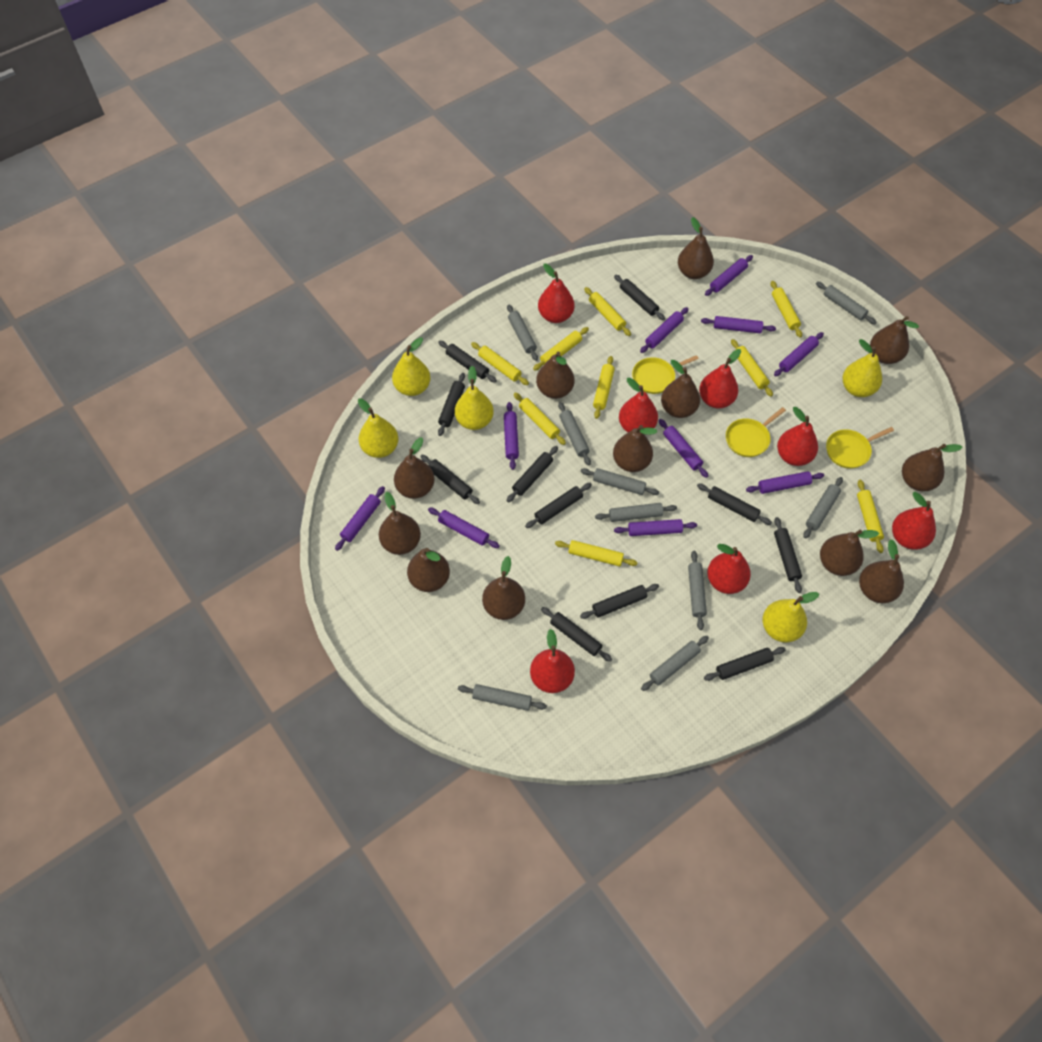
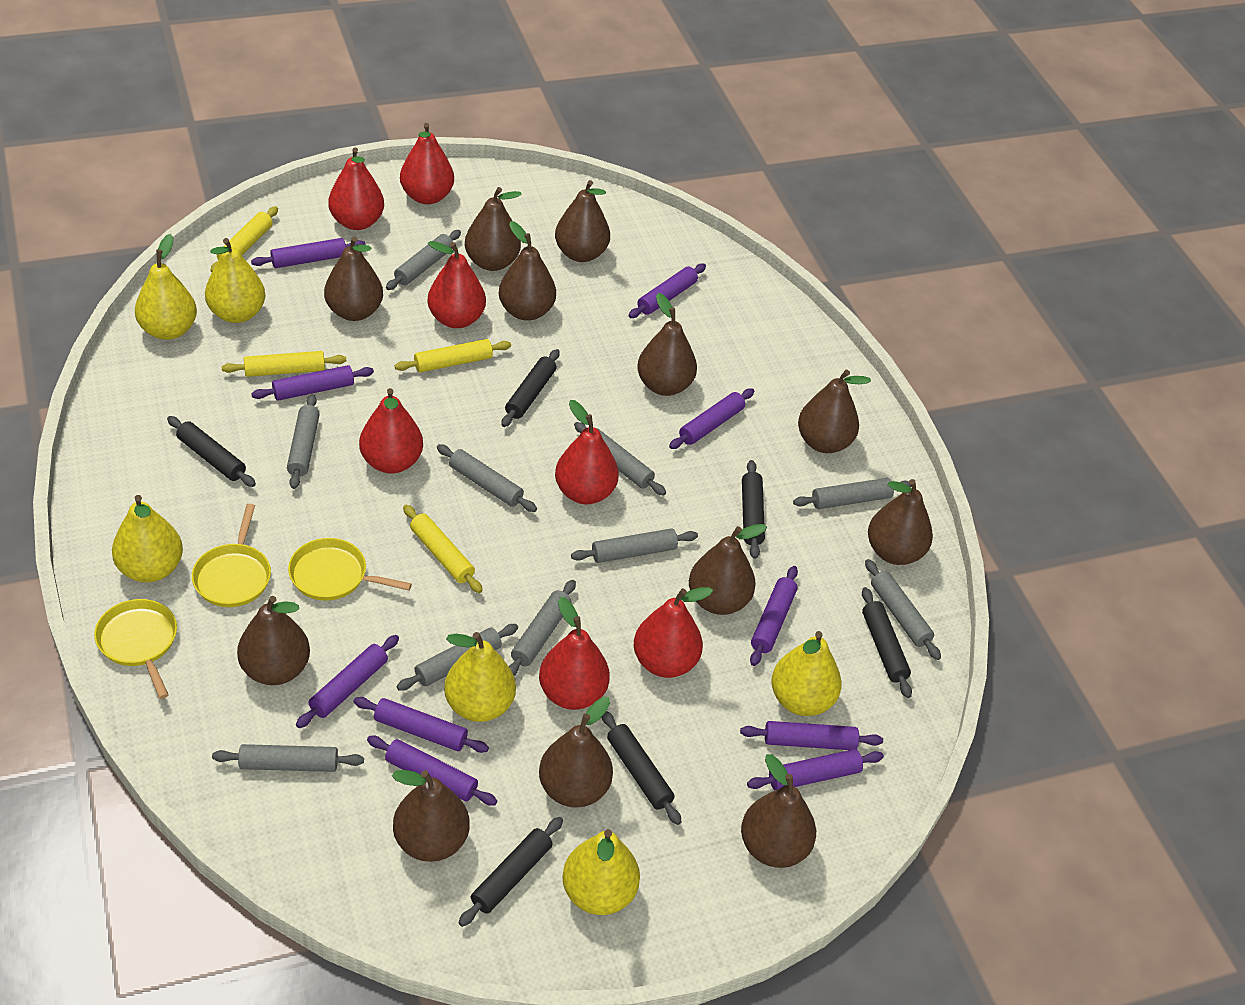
black rolling pin: [420,455,480,504] [438,373,465,436] [439,341,497,383] [507,446,558,502] [525,483,592,528] [541,607,612,662] [580,584,659,619] [614,275,665,320] [697,483,772,525] [704,647,786,681] [774,517,802,593] = 11 -> [167,416,256,487] [459,817,563,927] [501,349,560,427] [602,711,682,825] [742,460,765,559] [862,587,912,698] = 6
grey rolling pin: [458,684,547,711] [507,304,538,361] [558,402,591,466] [580,468,659,495] [595,503,677,522] [641,636,709,691] [688,551,707,630] [803,477,843,538] [816,281,877,324] = 9 -> [212,744,364,772] [287,394,320,489] [386,230,461,290] [396,624,518,691] [437,444,537,512] [509,580,576,676] [571,528,698,563] [574,422,666,496] [793,478,911,509] [865,559,941,660] = 10
yellow pear: [358,398,399,458] [392,338,431,396] [455,366,494,430] [762,592,819,642] [842,339,882,397] = 5 -> [112,495,183,582] [135,234,197,340] [205,238,265,323] [444,632,516,722] [562,829,640,915] [771,631,842,716] = 6
yellow rolling pin: [471,342,529,385] [514,393,566,445] [533,327,589,371] [555,540,638,566] [584,287,631,336] [593,356,615,419] [731,339,773,397] [771,281,802,338] [857,480,884,553] = 9 -> [210,206,278,272] [222,351,346,377] [395,339,511,373] [403,505,483,593] = 4

